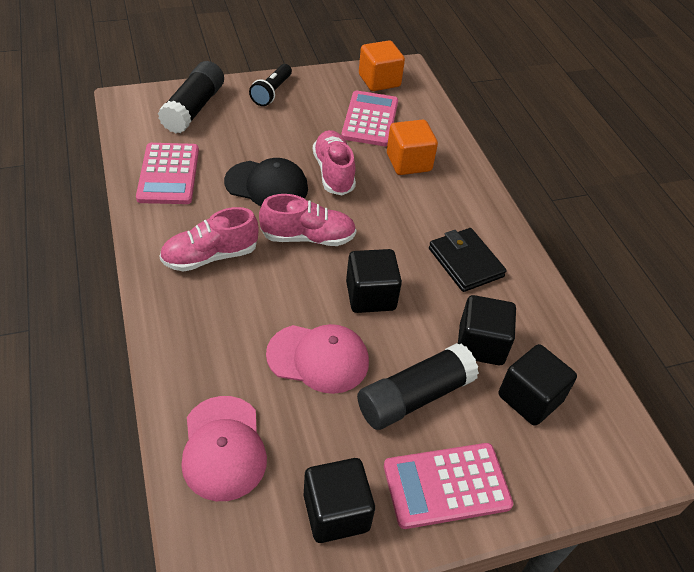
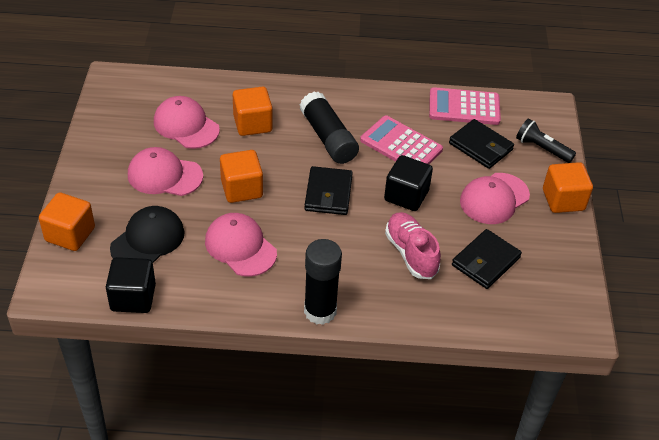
black cube: [304,458,375,543] [346,249,402,313] [458,295,516,365] [499,344,577,426] = 4 -> [106,257,156,313] [384,155,433,211] = 2
black wallet: [429,228,507,292] = 1 -> [304,166,353,215] [449,119,514,169] [452,229,522,289] = 3
orange cube: [359,40,405,91] [387,119,438,175] = 2 -> [39,192,95,251] [220,150,263,203] [233,87,273,136] [543,162,593,213] = 4
pink calculator: [136,143,199,204] [341,91,398,146] [384,443,513,529] = 3 -> [360,115,443,164] [429,87,501,125] = 2
pink cap: [181,396,267,501] [266,324,369,394] = 2 -> [128,147,203,196] [154,96,220,149] [205,213,277,277] [460,173,530,224] = 4
pink shoe: [159,207,259,272] [259,194,356,246] [313,130,356,195] = 3 -> [385,212,441,279] = 1

